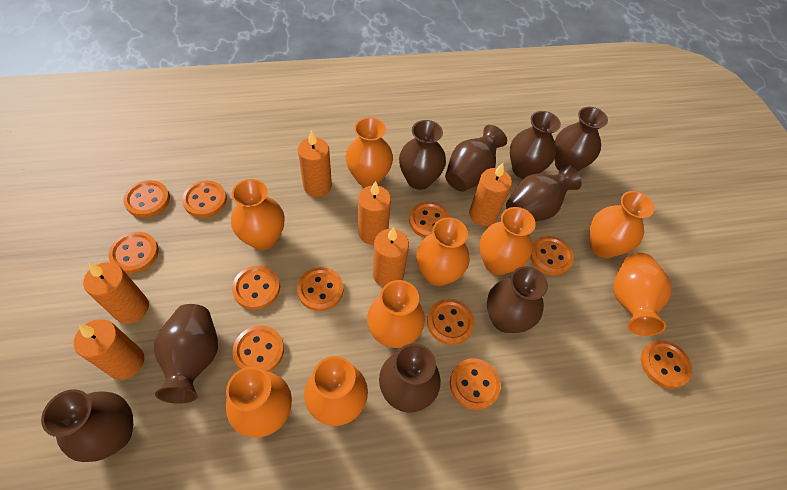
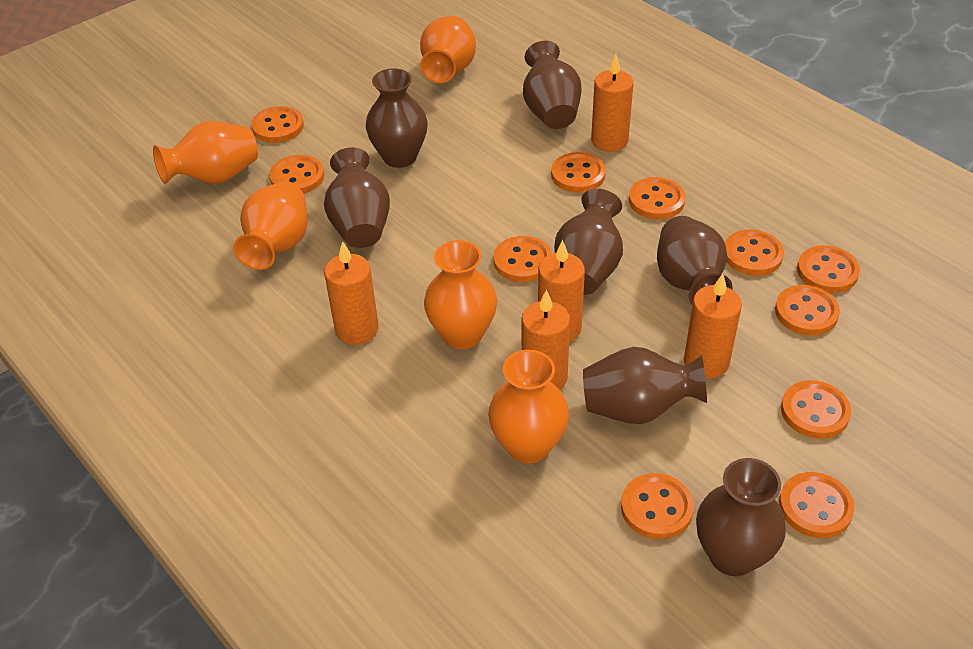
brown vase: [41,389,133,462] [154,304,218,404] [379,343,441,413] [399,120,446,190] [445,125,507,192] [487,266,548,333] [506,164,582,222] [510,111,561,179] [555,107,608,172] = 9 -> [324,147,390,248] [366,68,428,168] [523,41,582,129] [554,189,623,295] [583,347,707,424] [657,216,733,305] [696,458,786,576] = 7
orange candle: [73,319,144,380] [83,262,149,323] [298,130,332,197] [358,181,391,245] [373,227,409,287] [469,163,512,226] = 6 -> [324,241,379,345] [522,290,570,390] [538,240,585,342] [591,54,633,152] [684,273,742,379] = 5
orange vase: [226,367,292,438] [231,179,285,250] [304,356,368,426] [346,117,393,187] [367,280,425,348] [416,218,469,286] [480,207,536,275] [590,191,655,258] [613,253,672,336] = 9 -> [153,121,258,184] [233,181,308,270] [420,16,476,83] [424,240,497,349] [488,349,569,464] = 5

